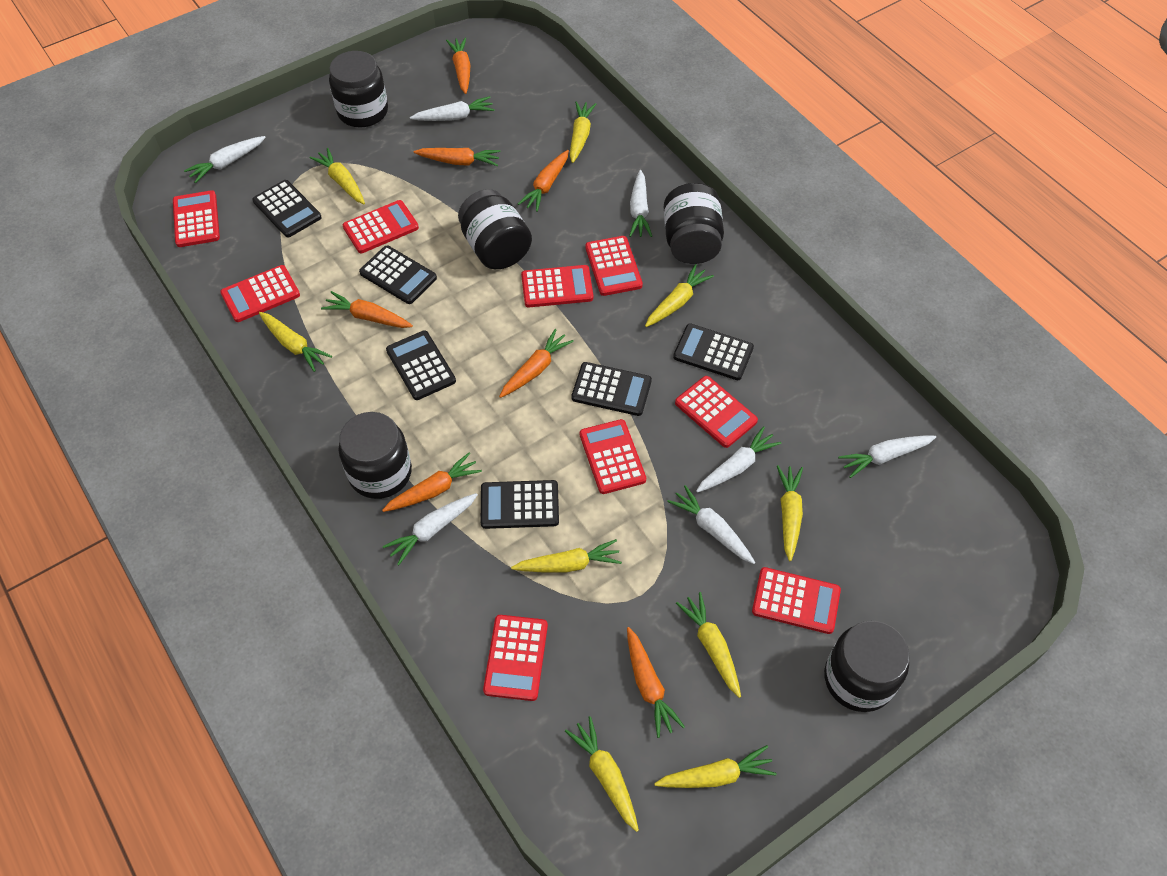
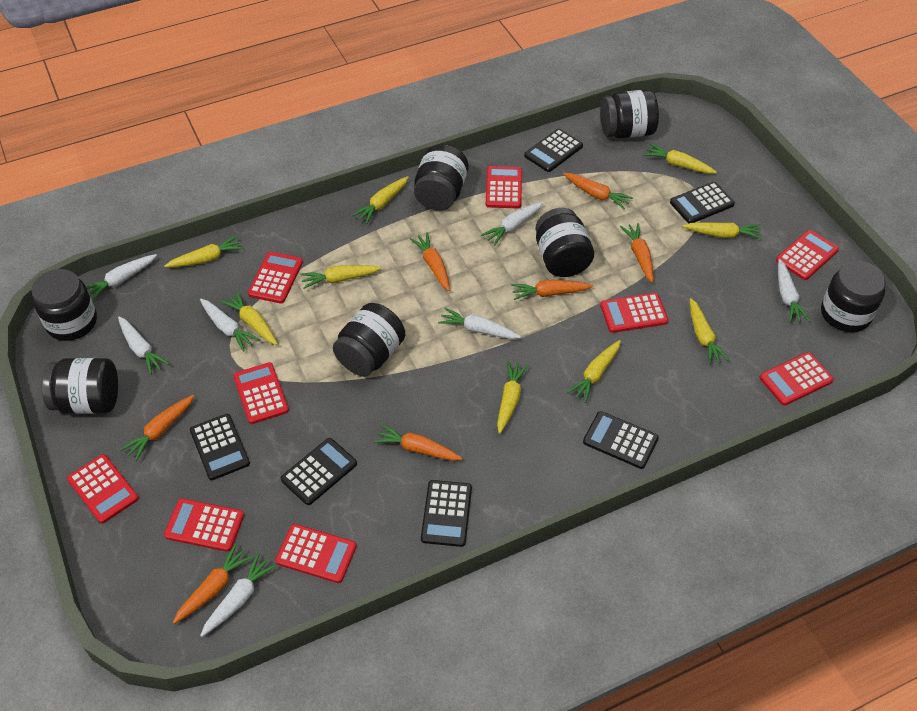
black jar: [329,51,388,127] [338,412,412,499] [458,189,532,269] [664,183,724,264] [824,621,910,712] = 5 -> [32,269,97,341] [42,358,118,414] [333,303,405,377] [414,144,468,210] [536,208,594,277] [600,90,659,138] [821,261,886,332] = 7

